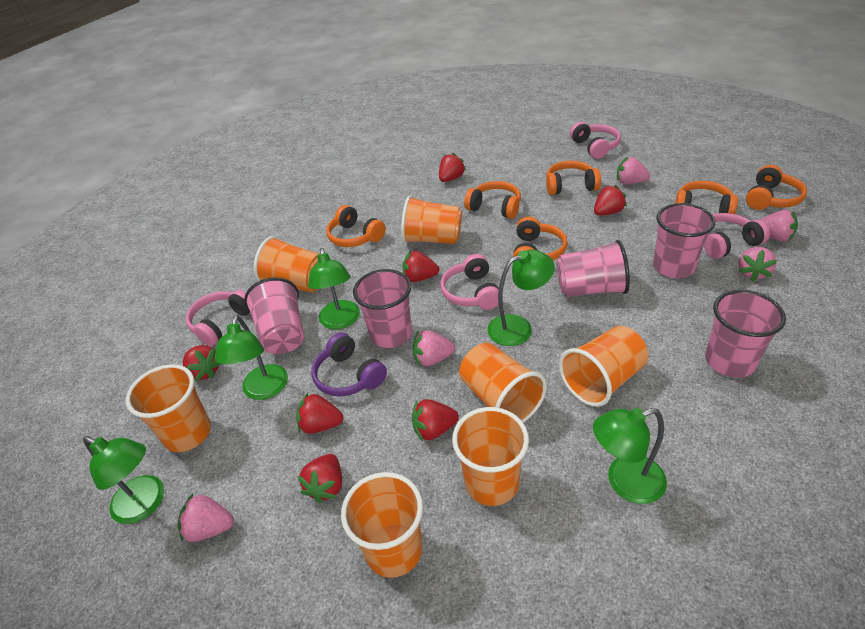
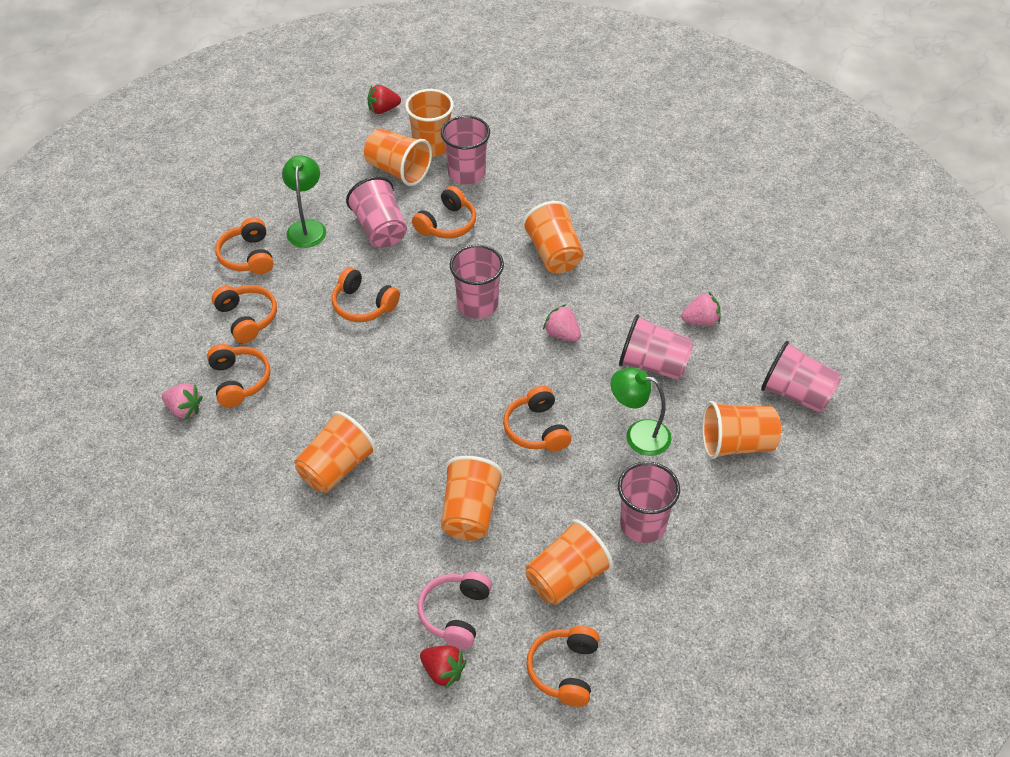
green lamp: [83,436,164,524] [215,315,288,400] [308,248,360,329] [487,250,555,346] [593,408,667,504] = 5 -> [282,155,326,248] [611,368,672,456] = 2
orange headphones: [326,205,386,247] [464,181,521,219] [513,217,568,260] [546,161,601,195] [675,181,738,214] [746,165,807,210] = 6 -> [207,344,271,407] [212,285,277,343] [215,218,274,275] [332,267,400,322] [412,186,476,238] [503,386,571,452] [526,626,600,707] = 7
pink cup: [244,277,304,354] [353,269,412,348] [557,240,630,297] [653,203,715,278] [705,290,786,378] = 5 -> [346,177,407,248] [441,115,490,185] [450,245,504,319] [618,461,680,543] [619,314,694,380] [761,341,841,413] = 6
pink headphones: [186,290,250,346] [440,254,499,310] [570,122,621,159] [704,213,770,259] = 4 -> [417,572,492,649] = 1
pink strawberry: [178,494,234,542] [413,330,455,367] [617,157,650,184] [738,247,777,282] [760,210,798,242] = 5 -> [162,384,203,419] [543,304,581,341] [681,292,721,326] = 3
purple headphones: [311,333,387,397] = 1 -> none = 0
red strawberry: [183,345,221,381] [296,393,343,434] [297,454,342,503] [402,251,440,282] [412,399,459,441] [439,153,466,182] [594,185,627,216] = 7 -> [368,85,401,114] [420,645,466,689] = 2

